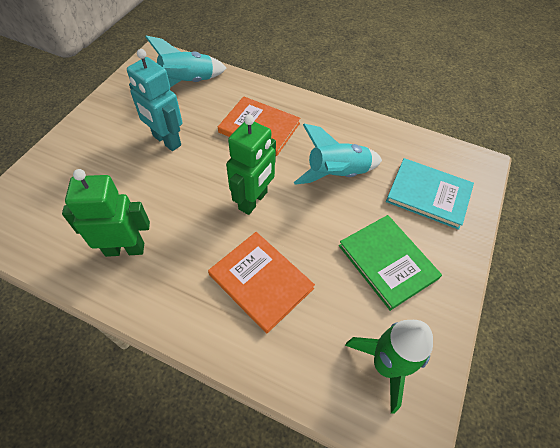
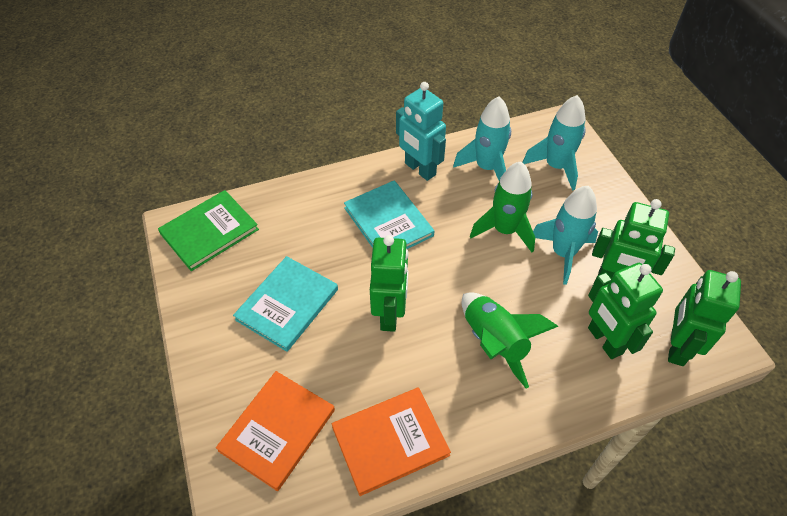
green robot: [62,169,150,257] [226,115,276,215] = 2 -> [370,235,408,332] [588,263,663,359] [592,199,675,279] [668,270,741,366] = 4
green rocket: [345,320,433,414] = 1 -> [462,292,559,389] [470,161,535,252] = 2
turquoise book: [386,158,474,230] = 1 -> [233,256,338,352] [344,180,434,249] = 2
turquoise rocket: [145,36,227,87] [294,124,382,185] = 2 -> [453,96,511,181] [522,95,586,191] [533,186,598,285] = 3

